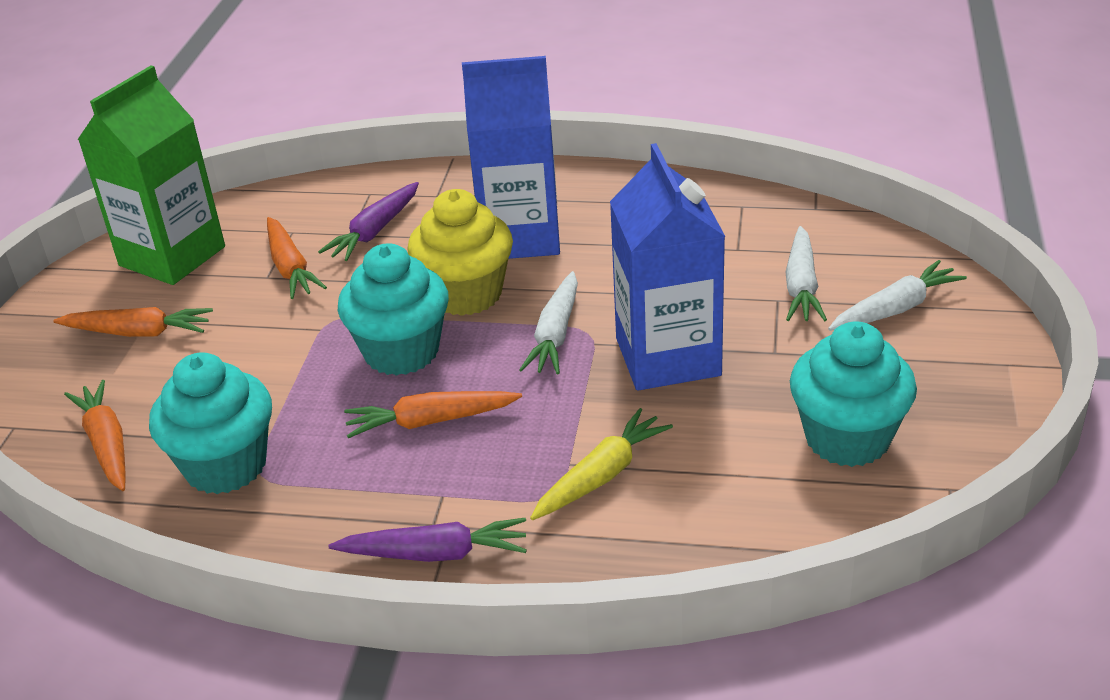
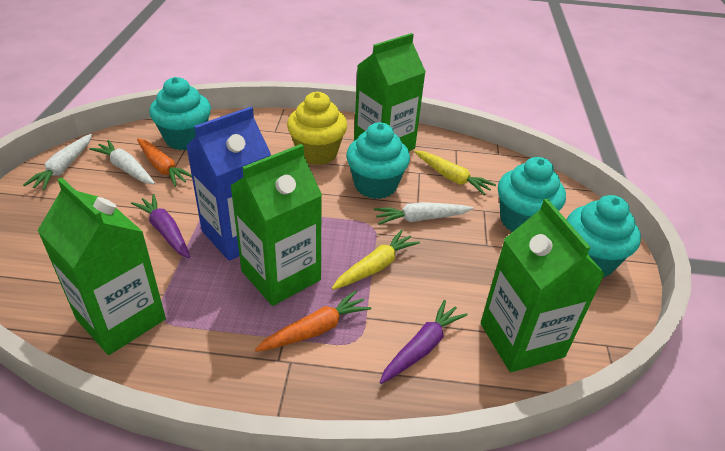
blue carton: [462,56,560,259] [610,143,725,390] = 2 -> [186,107,271,261] = 1
green carton: [77,66,225,285] = 1 -> [37,177,166,355] [230,144,322,306] [354,33,426,151] [481,198,605,372] = 4
orange carrot: [53,307,213,337] [64,380,126,491] [267,217,327,299] [344,391,522,438] = 4 -> [137,138,192,187] [255,290,371,352] = 2
turquoise cupcake: [149,352,272,494] [338,243,449,376] [790,321,917,467] = 3 -> [149,77,211,150] [346,122,410,199] [498,157,566,232] [567,195,641,277] = 4
yellow carrot: [530,408,673,520] = 1 -> [332,230,420,290] [414,150,496,195] = 2

